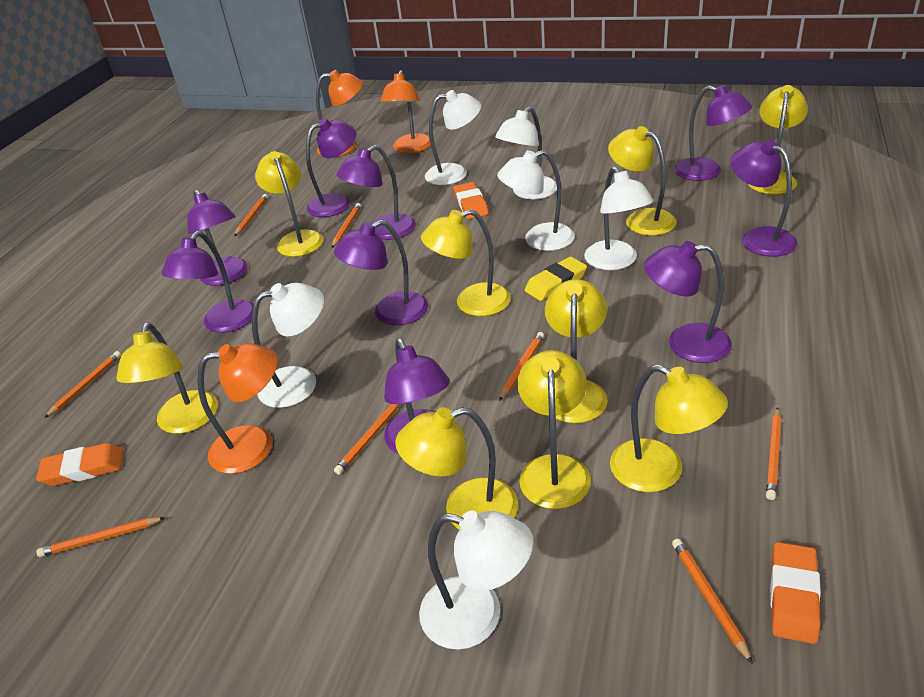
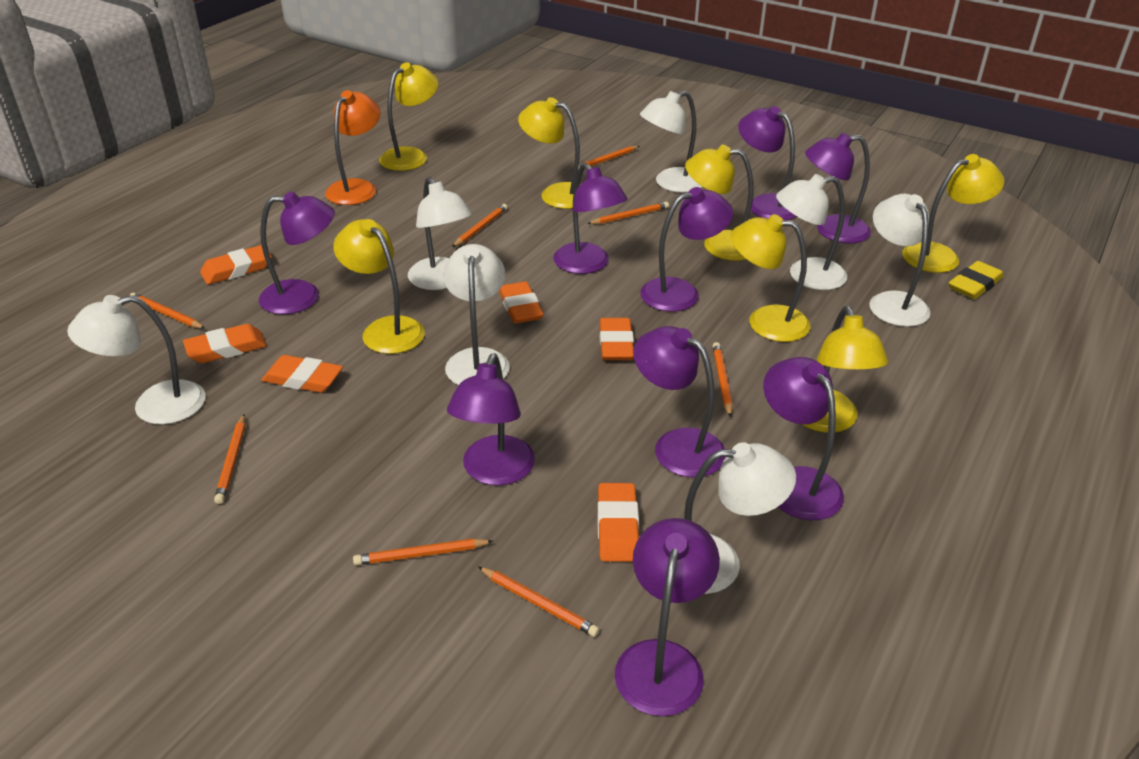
orange eraser: [36,443,123,486] [453,182,489,219] [770,542,821,644] = 3 -> [183,324,267,363] [200,245,272,285] [262,355,343,393] [499,282,544,324] [598,483,639,562] [600,318,634,360] = 6
orange lamp: [197,343,278,474] [316,70,363,157] [380,70,431,153] = 3 -> [325,90,381,205] = 1
white lamp: [252,283,324,408] [419,511,533,650] [425,90,481,185] [495,107,557,199] [497,150,575,251] [584,166,653,270] = 6 -> [67,295,206,425] [408,177,472,290] [443,244,510,385] [640,91,702,193] [684,442,796,594] [776,174,847,290] [869,194,930,327] = 7
yellow lamp: [116,323,218,434] [255,151,323,257] [395,407,518,530] [421,209,511,316] [517,350,591,509] [545,279,608,423] [608,126,677,236] [610,364,728,492] [748,85,808,194] = 9 -> [333,219,425,354] [379,62,438,171] [518,97,580,209] [685,145,754,261] [731,214,810,342] [802,306,888,433] [902,154,1005,273] = 7

